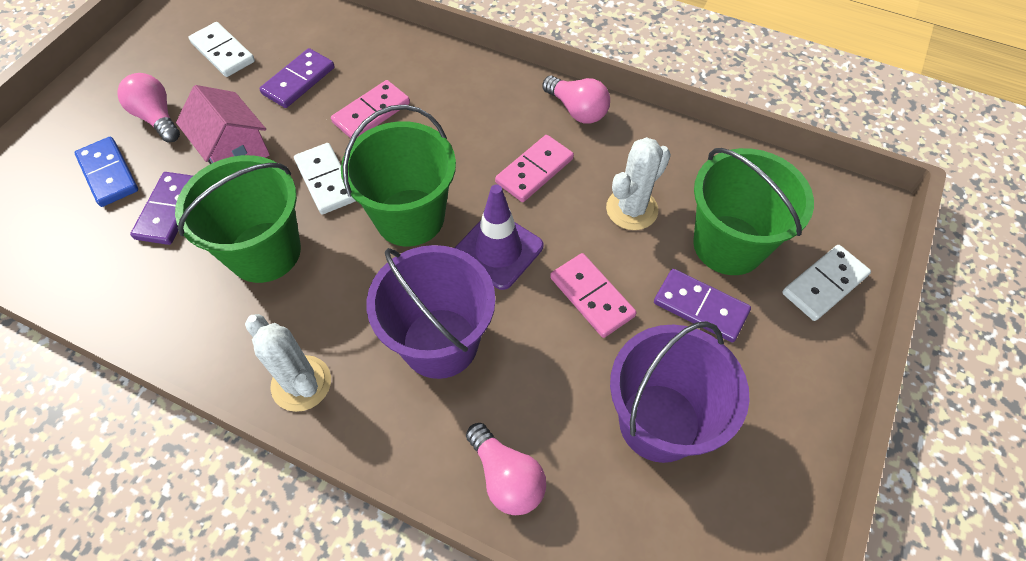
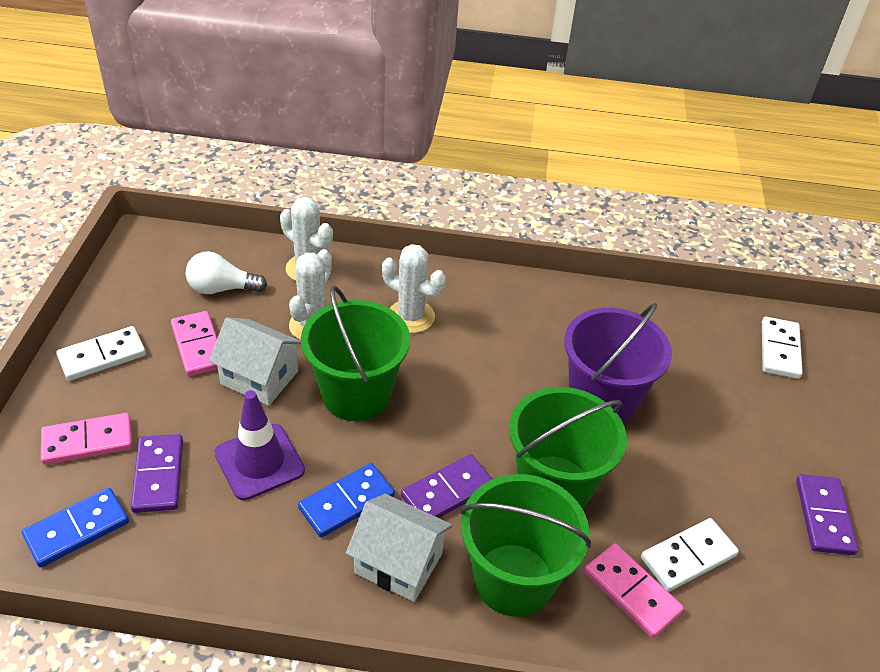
blue domino: [74,137,138,207] = 1 -> [22,488,129,567] [298,463,395,538] = 2
pink house: [176,85,270,164] = 1 -> none = 0
pink light bulb: [117,73,180,143] [466,423,546,515] [542,76,610,124] = 3 -> none = 0
purple bucket: [366,245,496,379] [610,321,750,463] = 2 -> [564,303,672,424] = 1
white cactus: [245,314,331,412] [606,137,671,230] = 2 -> [280,197,333,281] [289,249,332,340] [382,244,446,333] = 3
white house: none = 0 -> [209,318,301,406] [346,494,453,602] = 2
white light bulb: none = 0 -> [185,251,267,294] = 1

